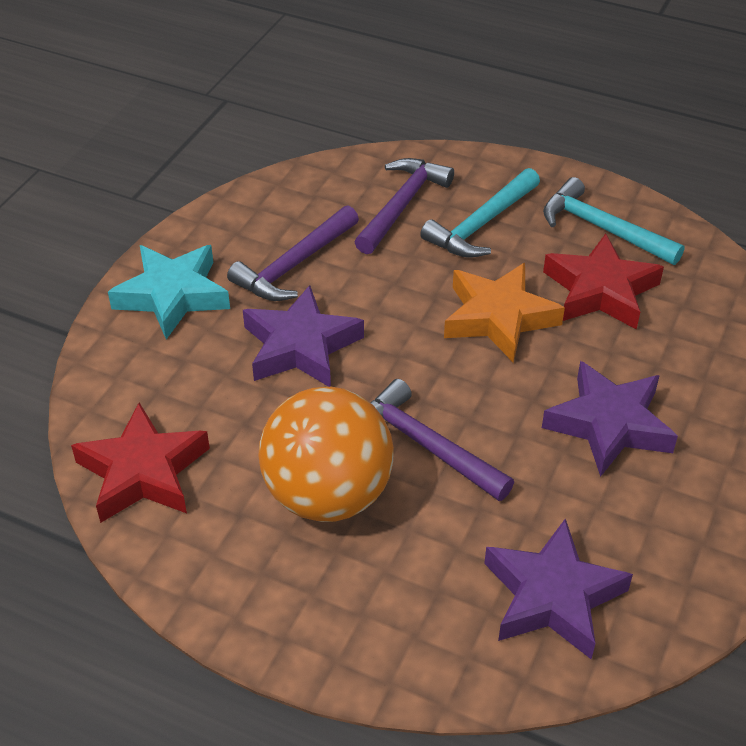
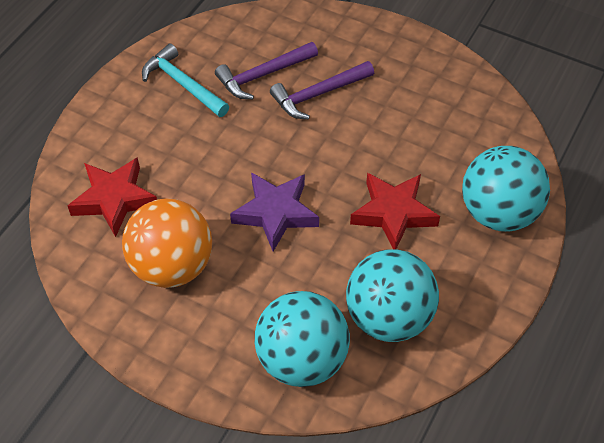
orange star: [444,263,565,363] = 1 -> none = 0
purple hammer: [227,205,359,301] [355,158,454,254] [371,379,514,501] = 3 -> [215,42,318,99] [270,61,374,119] = 2
purple star: [243,285,364,387] [484,519,633,659] [542,361,678,477] = 3 -> [230,172,319,251] = 1
turquoise ball: none = 0 -> [255,291,350,387] [346,249,439,342] [462,146,550,232] = 3
turquoise hammer: [420,168,540,258] [543,177,685,265] = 2 -> [142,43,229,117] = 1
turquoise star: [108,245,230,339] = 1 -> none = 0

